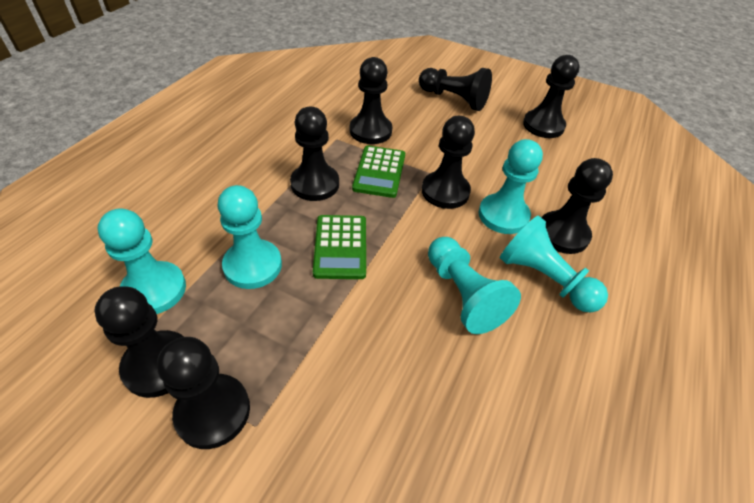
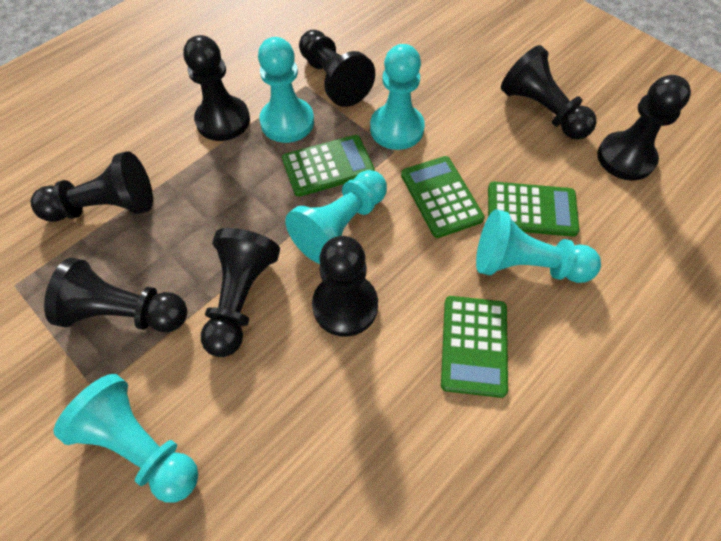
green calculator: [313,215,366,279] [352,145,405,198] = 2 -> [282,135,375,197] [401,156,485,238] [441,296,508,398] [488,182,580,237] = 4

